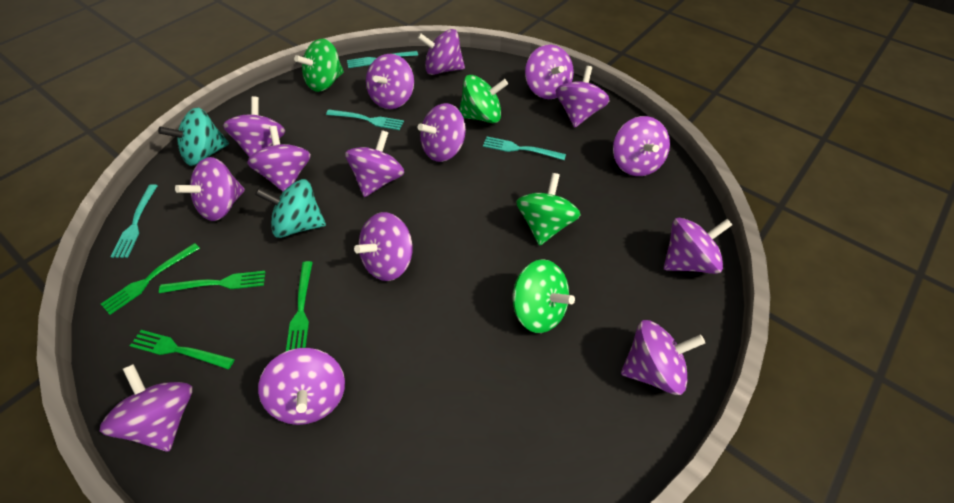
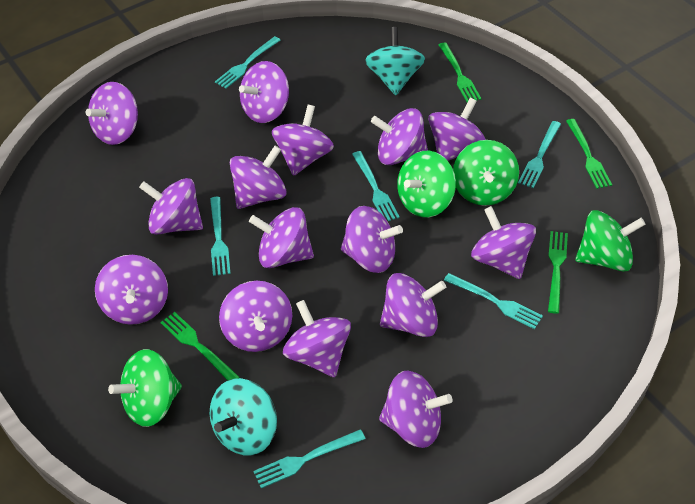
turquoise fork: [111,184,158,258] [326,110,404,130] [347,51,418,68] [483,137,566,160] = 4 -> [210,197,231,276] [215,36,280,89] [254,429,365,488] [352,151,400,221] [444,273,543,329] [518,121,561,188] = 6

